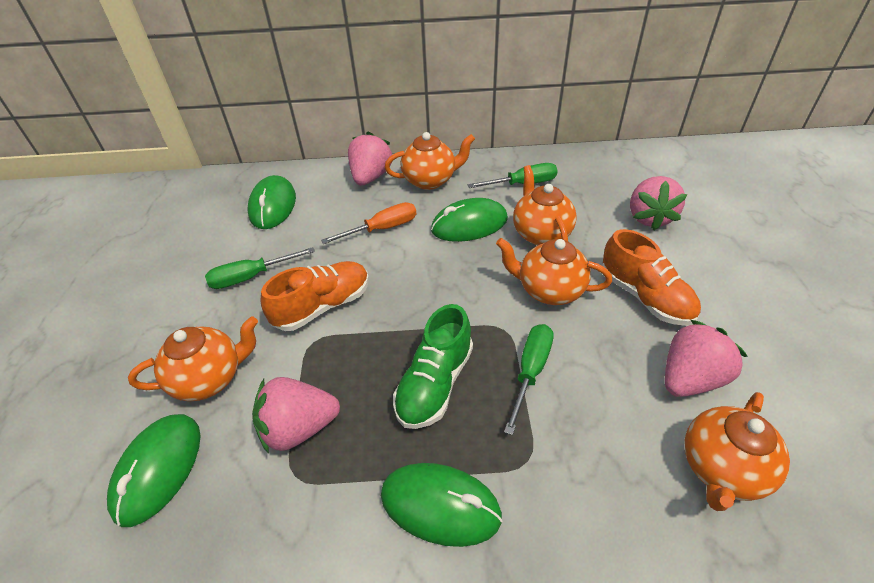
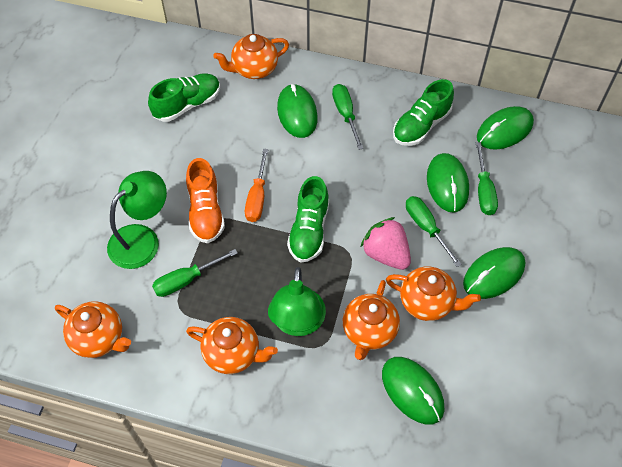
green lamp: none = 0 -> [107,171,167,269] [268,267,326,336] = 2
green mouse: [107,414,201,527] [248,175,296,229] [381,463,503,547] [431,198,508,242] = 4 -> [277,84,318,138] [382,357,445,425] [427,153,469,213] [463,247,526,299] [477,106,534,150] = 5
green screwdriver: [205,247,315,289] [468,163,558,188] [504,324,554,435] = 3 -> [152,249,238,297] [332,84,364,150] [406,196,462,267] [476,142,498,215] = 4
green shoe: [393,304,473,429] = 1 -> [148,73,220,122] [287,176,329,263] [393,79,454,146] = 3
orange shoe: [261,261,369,331] [602,229,701,326] = 2 -> [186,158,225,243] = 1
pink strawberry: [252,377,340,454] [348,131,392,185] [630,176,687,230] [665,320,748,397] = 4 -> [361,217,411,270] = 1

